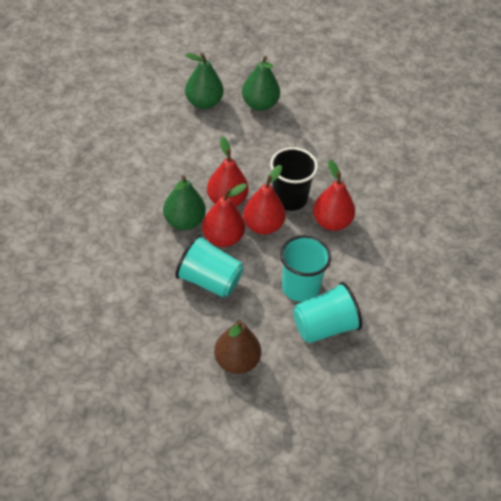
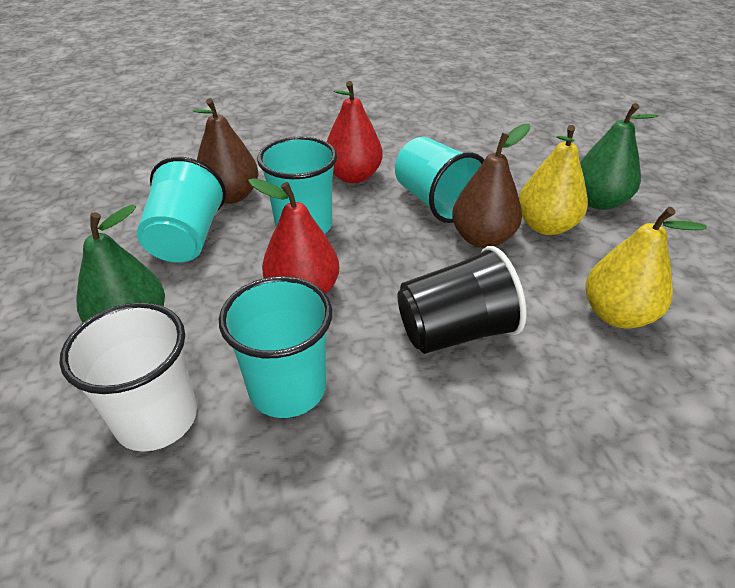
brown pear: [214,319,261,374] = 1 -> [193,98,258,204] [452,124,530,248] = 2
green pear: [163,175,206,230] [185,53,224,109] [242,56,280,111] = 3 -> [76,205,165,323] [580,103,659,210] = 2
red pear: [202,183,247,247] [207,137,249,207] [243,165,286,235] [313,159,355,231] = 4 -> [248,178,339,294] [327,81,383,183] = 2
turquoise cup: [175,234,244,298] [280,235,331,302] [293,282,362,343] = 3 -> [137,157,226,263] [219,276,332,418] [257,136,337,234] [395,137,484,223] = 4
white cup: none = 0 -> [59,302,197,452] = 1
yellow pear: none = 0 -> [519,125,588,235] [585,207,707,328] = 2

